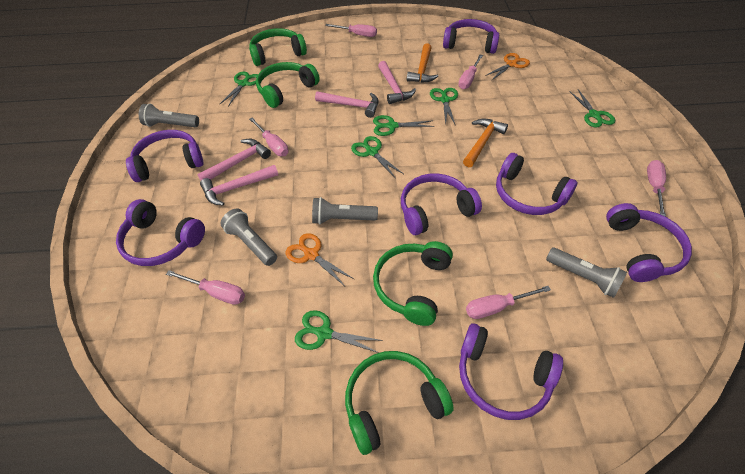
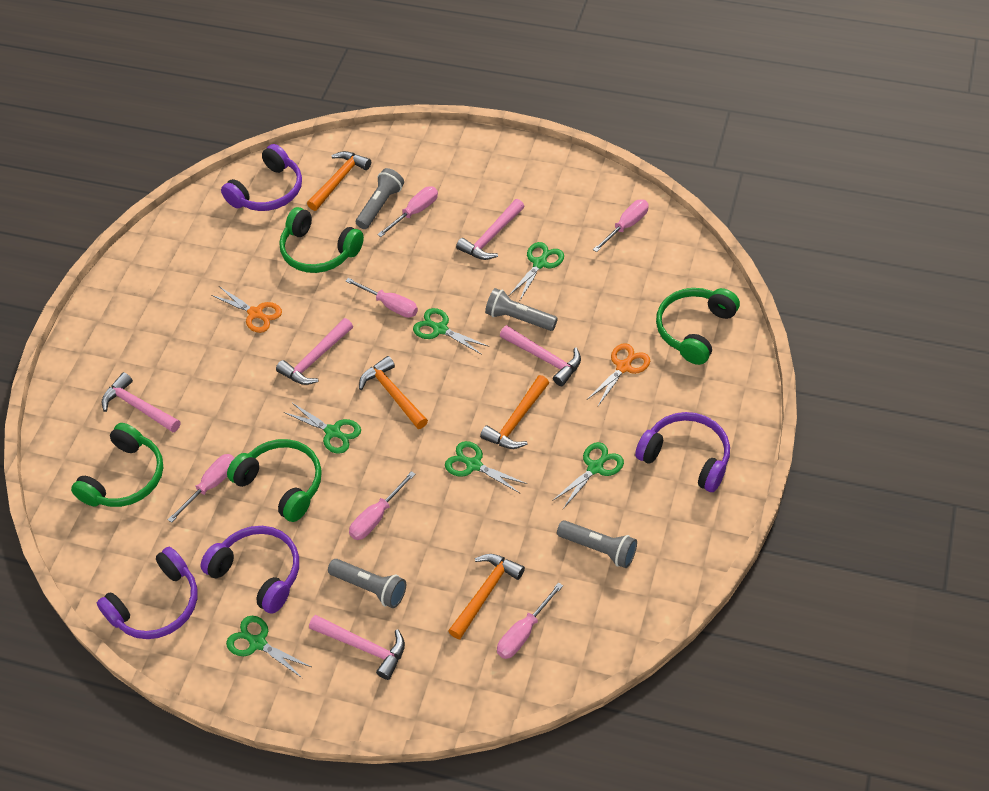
orange hammer: [407,43,438,83] [463,119,508,167] = 2 -> [307,151,371,211] [359,356,428,429] [448,554,525,639] [480,375,549,449] = 4
pink hammer: [198,139,271,180] [200,165,278,206] [315,91,379,118] [378,61,416,104] = 4 -> [102,372,180,432] [276,318,353,385] [309,615,405,680] [456,199,525,260] [500,325,581,386] = 5
purple headphones: [116,199,205,266] [126,130,204,182] [401,173,482,235] [443,19,499,54] [459,323,563,420] [496,153,577,215] [606,203,692,282] = 7 -> [97,547,197,639] [200,526,299,614] [221,144,302,211] [635,412,730,492] = 4

